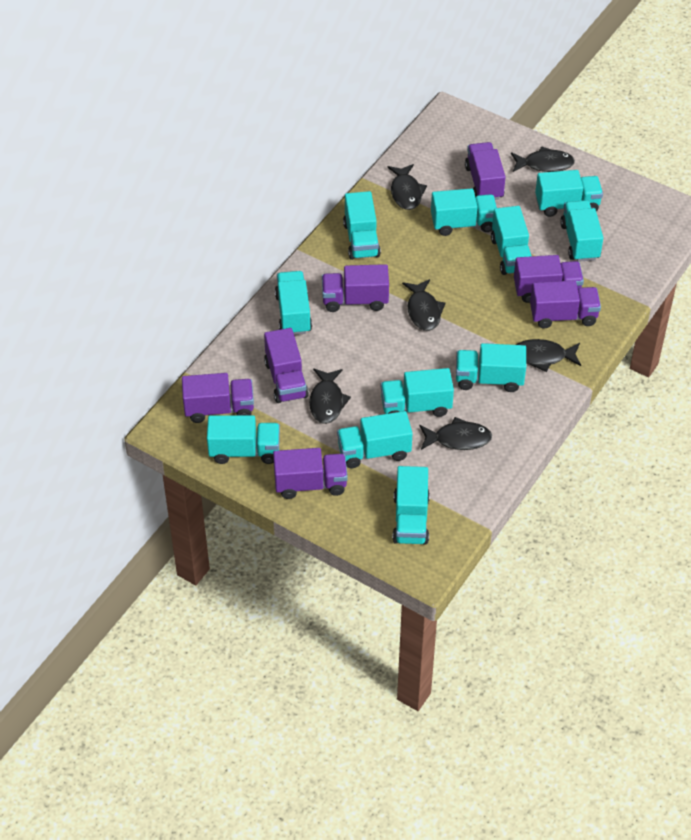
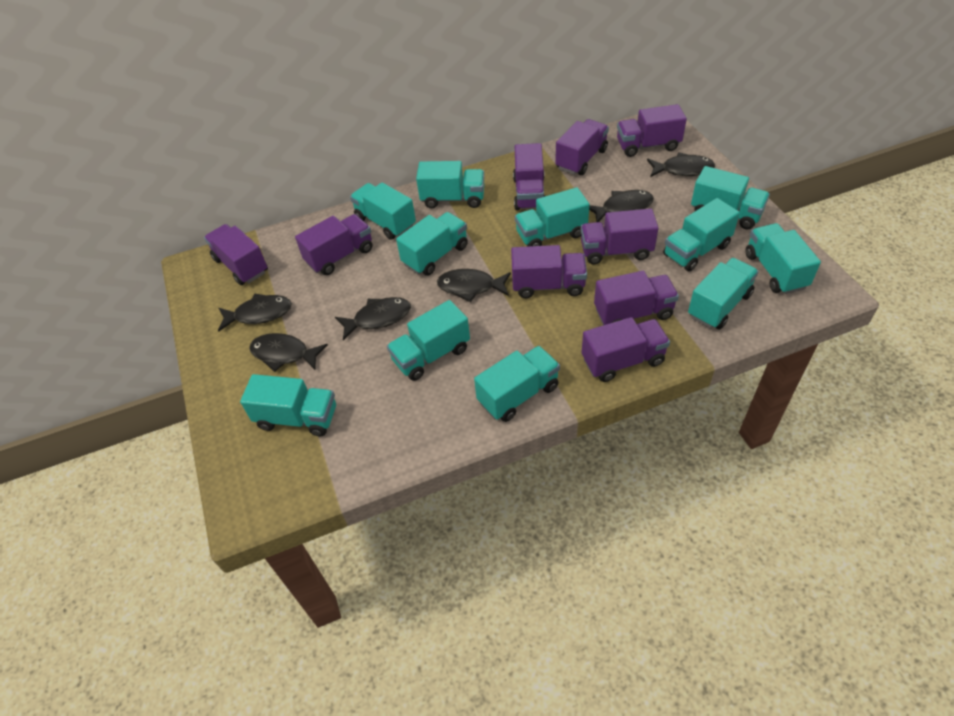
purple truck: [182,373,254,423] [264,328,309,403] [273,448,348,499] [322,264,389,312] [465,142,506,200] [514,255,584,303] [530,281,601,329] = 7 -> [204,224,268,285] [295,214,372,275] [511,245,587,298] [513,143,545,210] [555,119,609,175] [581,208,658,265] [581,317,670,382] [594,271,679,325] [617,104,687,157] = 9

